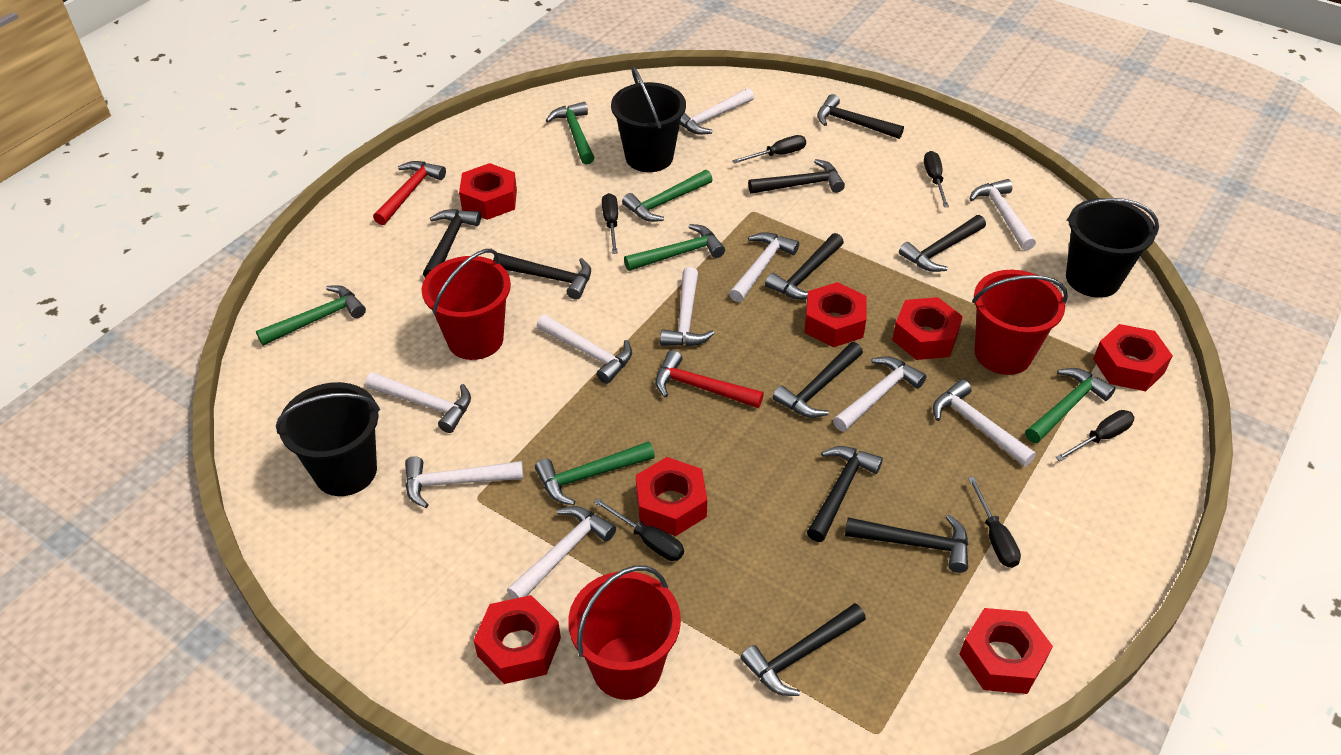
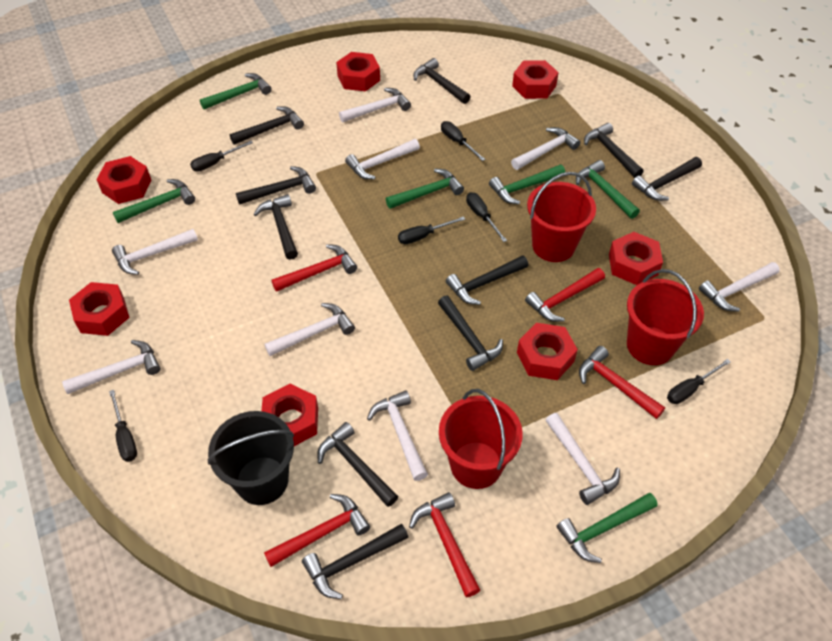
black bucket: [276,382,380,496] [611,66,686,172] [1066,198,1159,298] = 3 -> [208,411,294,505] = 1
red hammer: [373,161,446,225] [655,350,764,408] = 2 -> [264,494,370,567] [271,244,357,292] [409,492,480,598] [525,268,605,322] [579,346,665,419] = 5
white hammer: [365,372,471,433] [405,456,523,508] [507,506,616,599] [537,315,632,384] [660,267,715,346] [680,88,754,135] [729,232,799,302] [833,356,927,432] [933,379,1036,467] [969,179,1036,250] = 10 -> [62,340,161,394] [112,229,198,275] [264,303,355,356] [339,88,411,122] [345,139,420,179] [367,390,428,481] [511,127,580,170] [546,413,620,505] [699,262,780,312] = 9

